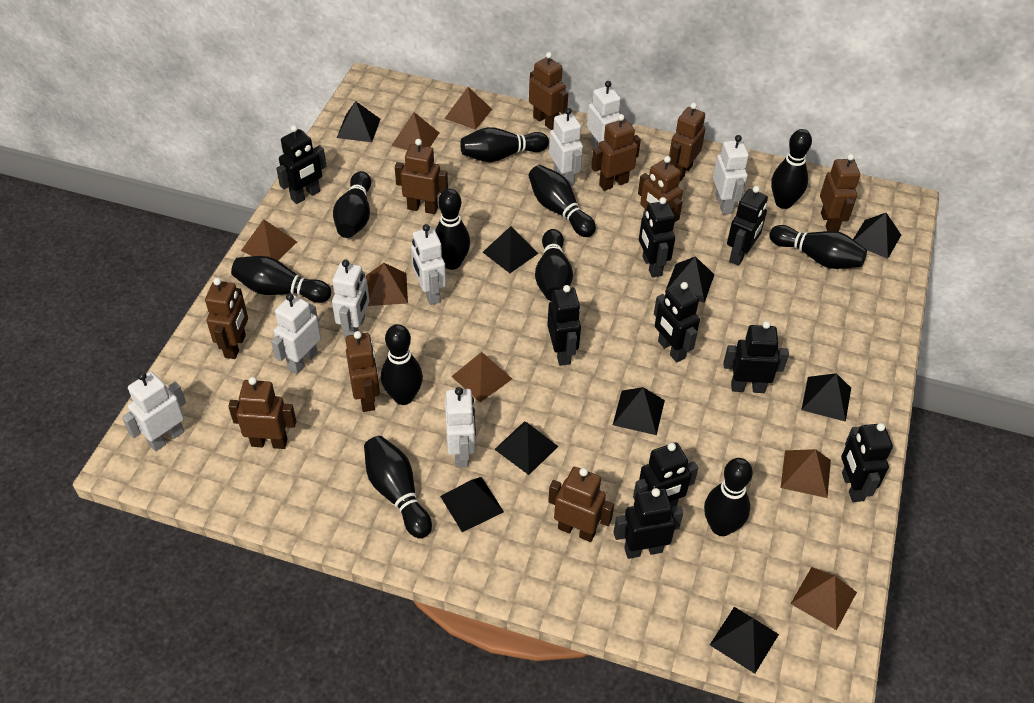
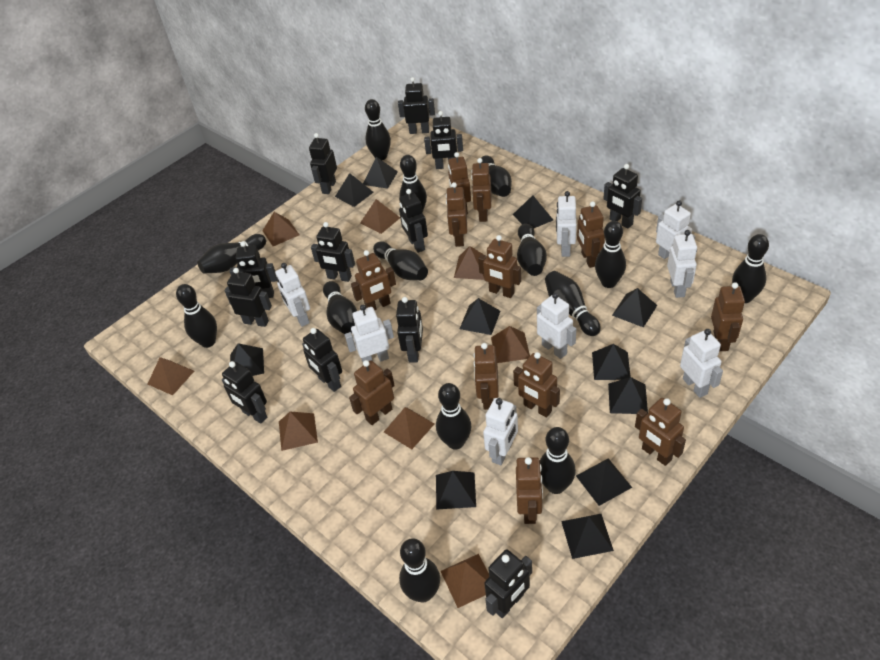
black bowling pin: [231,256,331,303] [333,171,371,238] [364,436,432,539] [381,324,423,405] [435,189,470,270] [460,127,549,162] [528,165,596,237] [535,229,573,301] [704,458,753,536] [769,225,867,269] [771,129,812,209] = 11 -> [176,284,217,348] [197,234,266,274] [323,281,357,334] [365,99,391,160] [373,241,428,280] [399,155,427,213] [399,538,440,603] [436,383,471,450] [481,155,512,197] [517,224,547,276] [540,427,576,494] [545,271,601,336] [595,221,626,288] [732,234,769,303] = 14
black pyramid: [337,101,380,142] [440,477,504,532] [483,226,538,273] [494,422,559,475] [613,387,665,435] [665,256,715,303] [710,607,779,674] [801,373,851,422] [853,213,901,259] = 9 -> [230,343,264,376] [335,173,374,207] [363,157,398,189] [436,471,476,510] [460,298,500,335] [513,195,553,229] [561,514,614,559] [576,458,632,506] [592,344,631,380] [608,377,648,414] [612,288,657,328] = 11
black robot: [276,125,327,204] [547,285,581,366] [614,488,683,559] [633,442,698,507] [639,197,675,278] [654,282,700,362] [723,321,789,393] [727,186,768,266] [841,423,893,502] = 9 -> [222,361,267,424] [225,268,272,327] [230,241,277,298] [302,328,342,392] [309,133,337,194] [311,222,355,282] [396,297,423,362] [398,77,435,134] [399,189,428,253] [424,111,463,169] [484,549,532,618] [603,164,642,228] = 12
brown pyramid: [241,219,297,260] [366,263,408,306] [391,112,439,150] [444,87,492,130] [451,352,512,402] [781,449,831,498] [791,567,857,630] = 7 -> [148,357,194,395] [262,212,299,246] [279,411,318,451] [360,199,400,234] [384,407,434,449] [441,554,489,608] [454,246,487,280] [491,326,530,363] = 8
brown robot: [205,278,248,359] [228,377,296,449] [345,331,380,412] [395,139,448,214] [529,52,568,130] [548,467,614,542] [591,114,641,191] [638,156,683,222] [669,102,706,181] [820,154,860,232] = 10 -> [349,360,395,425] [351,250,396,310] [446,182,467,247] [448,152,471,214] [471,158,491,222] [474,343,499,410] [478,235,521,298] [513,352,560,418] [516,457,543,524] [577,201,605,268] [635,398,686,466] [711,282,745,351] = 12

